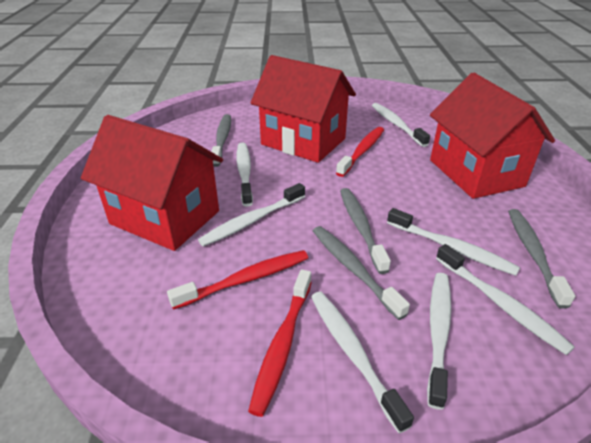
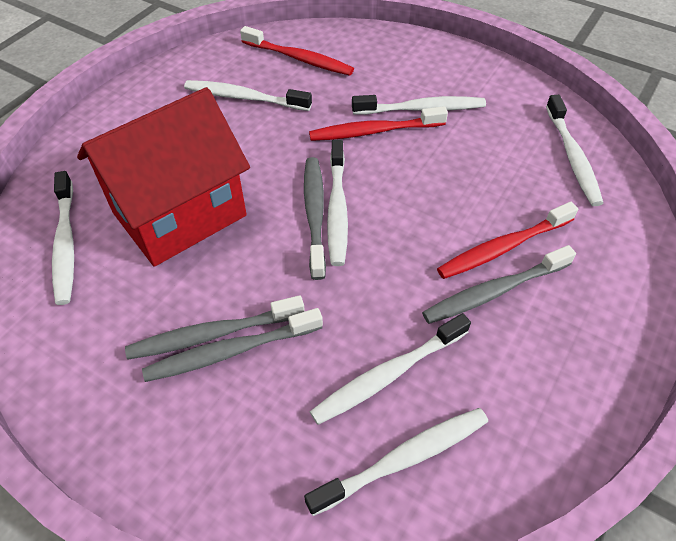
red house: [81,115,223,251] [250,55,356,163] [430,72,555,199] = 3 -> [77,87,250,267] = 1

